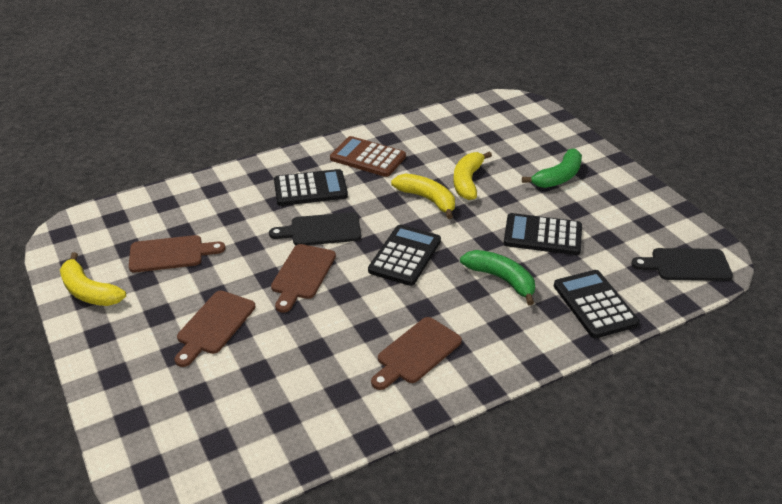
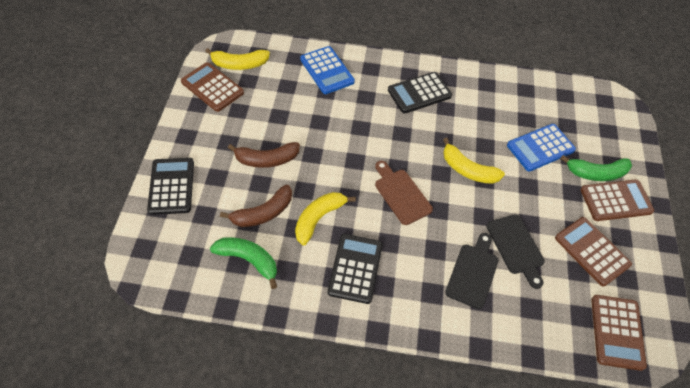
black calculator: [274,169,348,206] [368,225,441,286] [504,213,582,255] [554,270,639,338] = 4 -> [147,158,194,215] [328,234,383,304] [388,72,452,113] = 3
blue calculator: none = 0 -> [300,46,355,94] [507,124,576,171] = 2
brown banana: none = 0 -> [220,185,292,227] [228,142,300,168] = 2
brown calculator: [330,136,406,177] = 1 -> [181,62,244,112] [555,217,632,287] [580,179,654,221] [591,295,647,371] = 4
brown cutting board: [129,235,226,273] [175,291,256,367] [271,244,336,313] [371,317,462,390] = 4 -> [375,161,433,225] = 1

